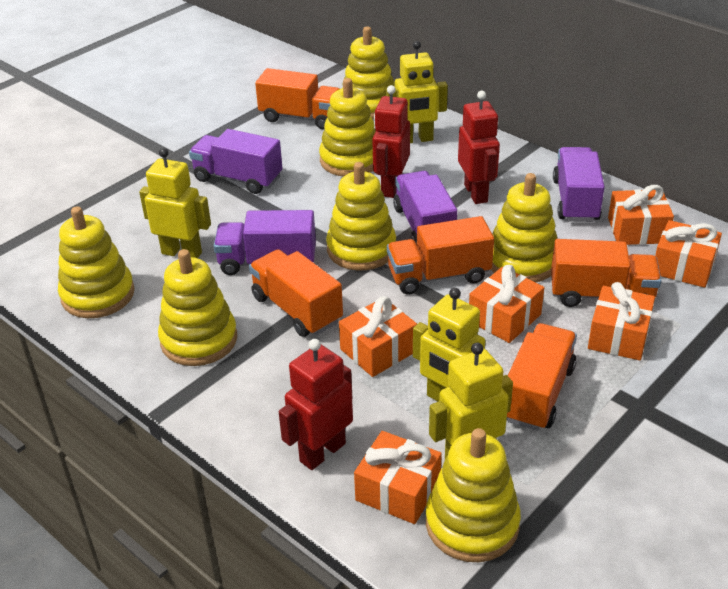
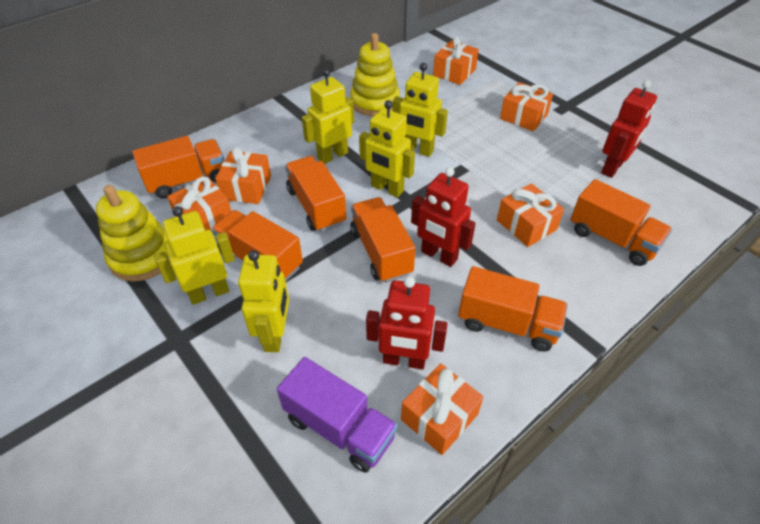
orange truck: [249,249,343,337] [255,68,339,130] [387,216,494,294] [507,323,577,431] [551,239,661,307] = 5 -> [132,136,225,199] [211,210,303,282] [285,156,346,232] [351,197,415,283] [458,266,568,351] [570,179,673,266] = 6
purple truck: [189,129,282,194] [214,210,316,275] [393,171,457,245] [553,147,605,222] = 4 -> [277,357,398,473] = 1
yellow robot: [139,148,211,258] [386,41,448,143] [413,288,485,401] [429,343,513,459] = 4 -> [154,206,235,305] [238,250,289,352] [302,69,354,164] [359,100,415,197] [393,63,448,157] = 5
yellow stacking toy: [58,206,135,318] [158,249,237,366] [319,78,376,177] [326,162,396,270] [343,26,395,119] [426,428,521,562] [491,173,557,282] = 7 -> [96,185,170,282] [350,33,400,116] = 2

